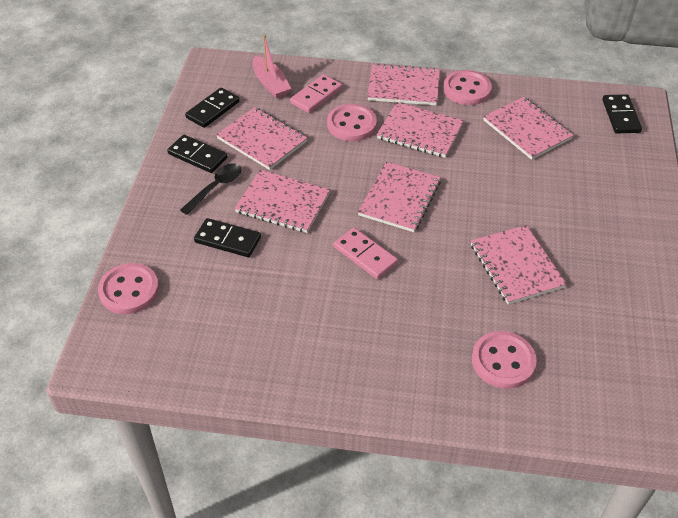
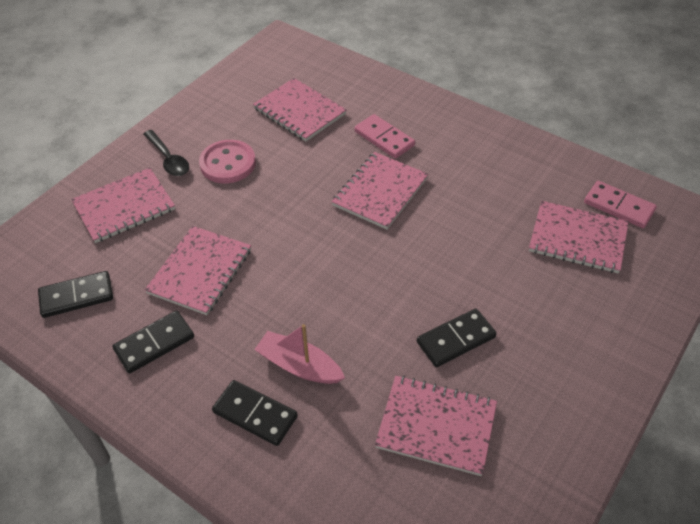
pink button: [98,263,159,314] [327,104,377,141] [443,70,492,105] [472,331,537,389] = 4 -> [199,140,256,183] = 1
pink notebook: [216,107,308,170] [234,170,330,233] [358,162,441,232] [367,64,440,105] [377,102,464,158] [471,225,567,304] [483,97,574,160] = 7 -> [71,168,175,243] [145,226,251,315] [253,78,347,141] [331,152,429,229] [375,376,497,476] [529,201,629,273] = 6

